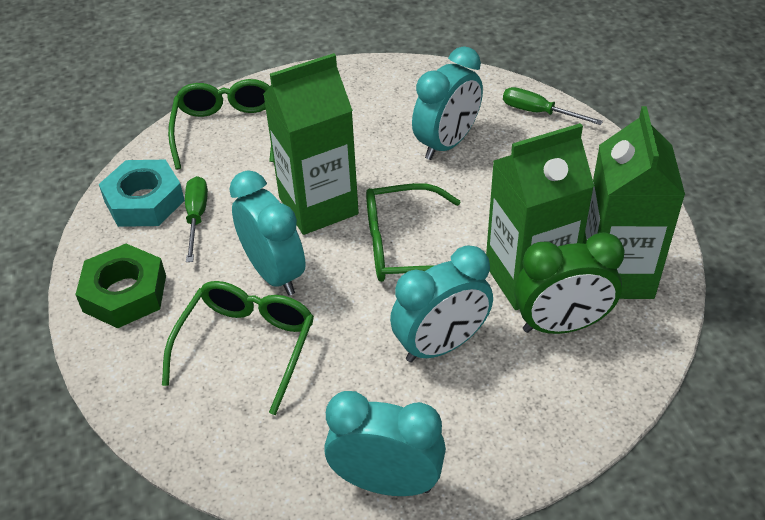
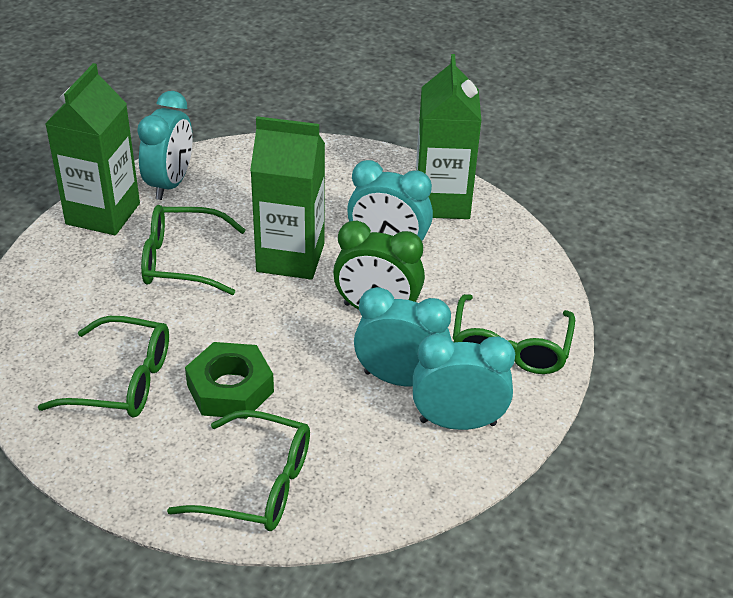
green glasses: [162,281,314,415] [168,79,274,170] [366,183,460,282] = 3 -> [38,316,169,418] [141,205,246,295] [167,410,310,531] [453,294,575,374] = 4
green screwdriver: [185,176,208,262] [503,87,603,125] = 2 -> none = 0
turquoise nut: [99,160,185,227] = 1 -> none = 0

